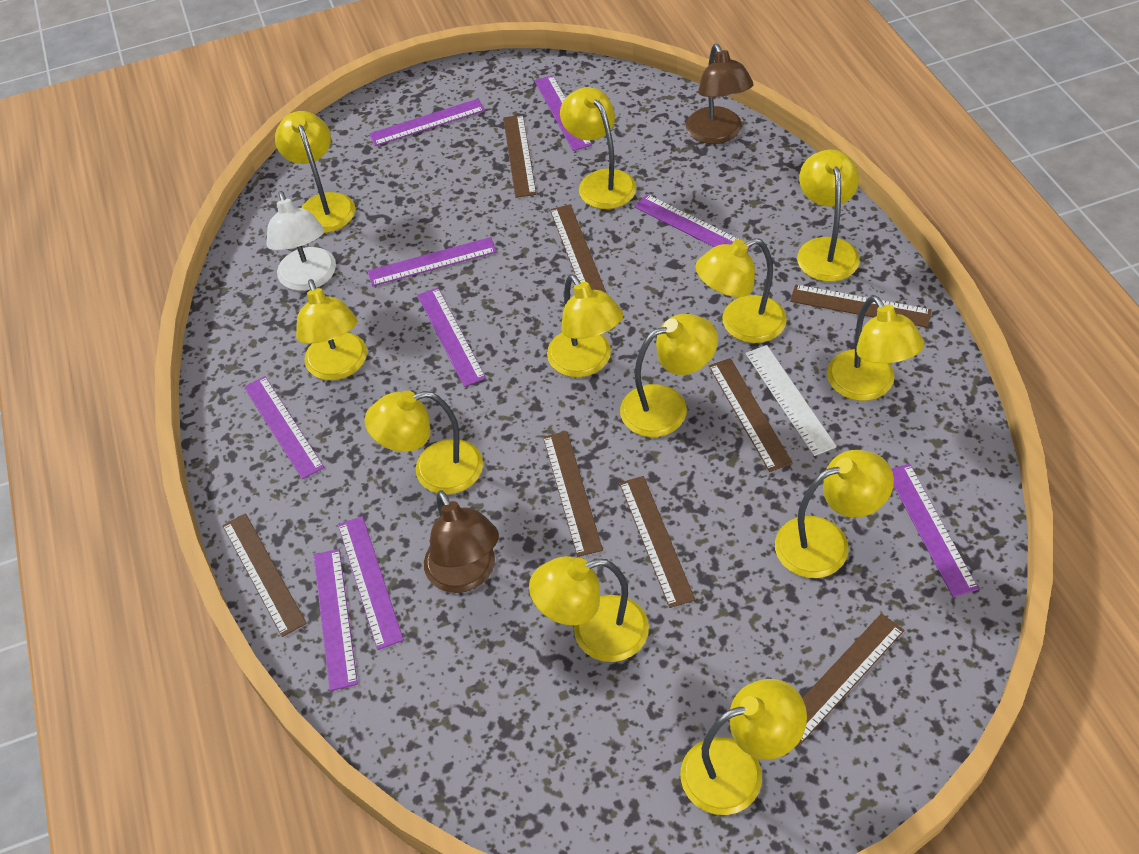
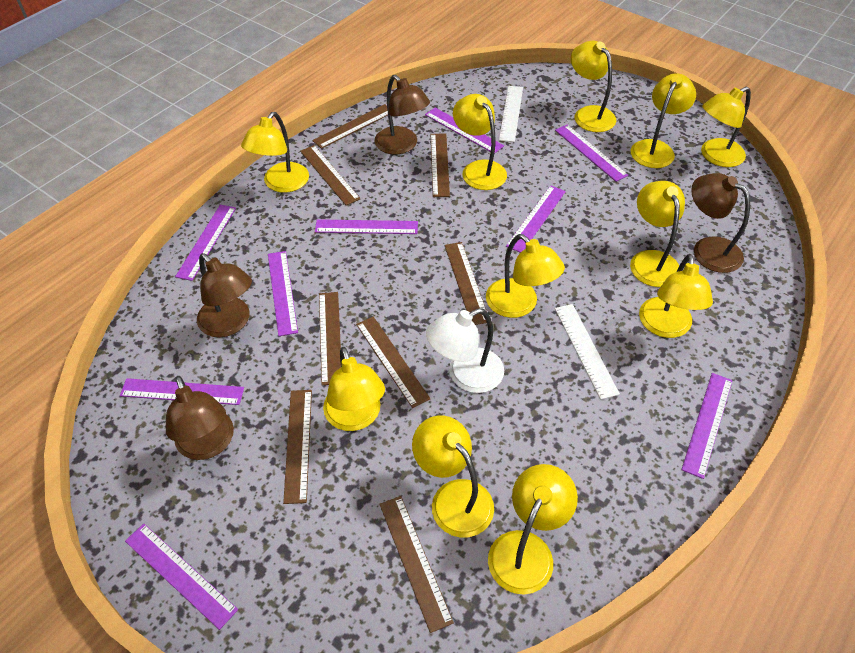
brown lamp: [424,490,499,593] [686,44,753,144] = 2 -> [166,376,234,460] [197,253,252,337] [375,75,430,154] [691,173,750,273] = 4
white ruler: [746,345,837,456] = 1 -> [499,86,523,142] [555,304,620,400] = 2
yellow lamp: [275,111,355,233] [296,279,367,380] [365,390,483,495] [529,556,649,662] [547,274,623,377] [560,87,637,209] [620,314,718,437] [681,679,807,815] [695,238,787,343] [775,450,894,578] [797,150,860,282] [827,295,924,401] = 12 -> [241,112,309,193] [323,347,385,431] [412,415,494,538] [453,94,507,190] [486,234,565,318] [488,464,578,595] [571,41,616,132] [630,181,685,287] [631,73,696,168] [639,254,713,338] [701,87,751,167] = 11

